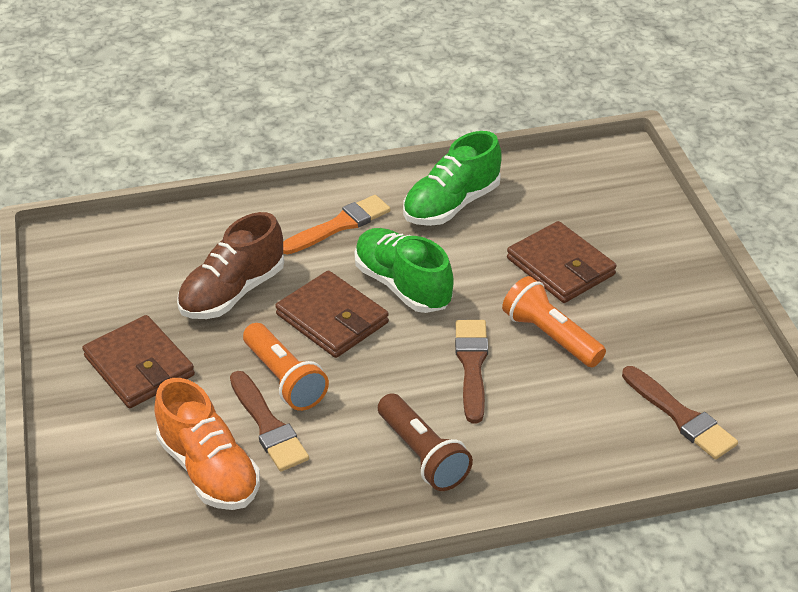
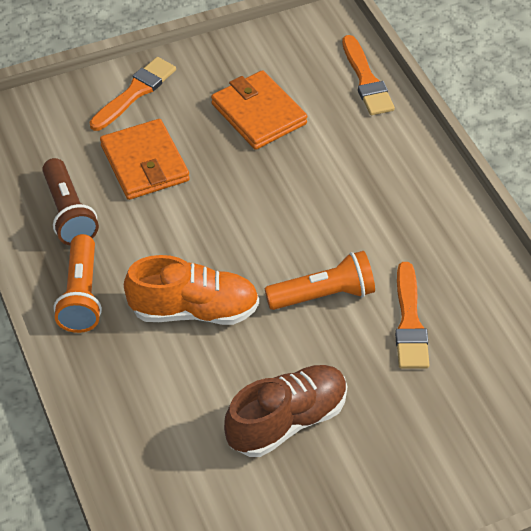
brown brush: [230,371,309,471] [455,320,488,423] [622,366,738,459] = 3 -> none = 0
brown wallet: [82,315,195,408] [275,270,389,358] [507,221,617,303] = 3 -> none = 0
green shoe: [354,228,454,313] [403,131,502,226] = 2 -> none = 0
orange brush: [283,195,391,254] = 1 -> [90,57,176,131] [342,35,395,115] [395,262,429,369] = 3
orange wallet: none = 0 -> [100,119,190,200] [211,70,307,150] = 2

